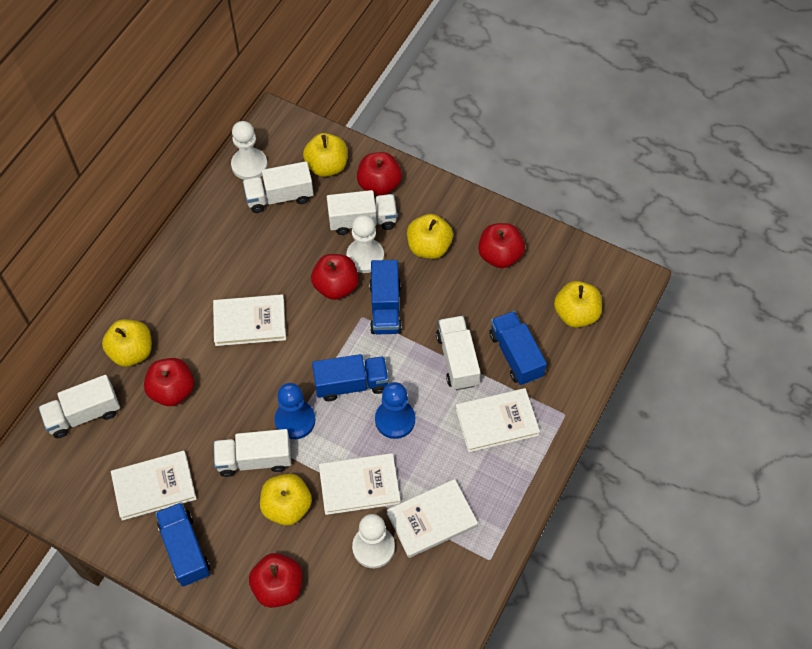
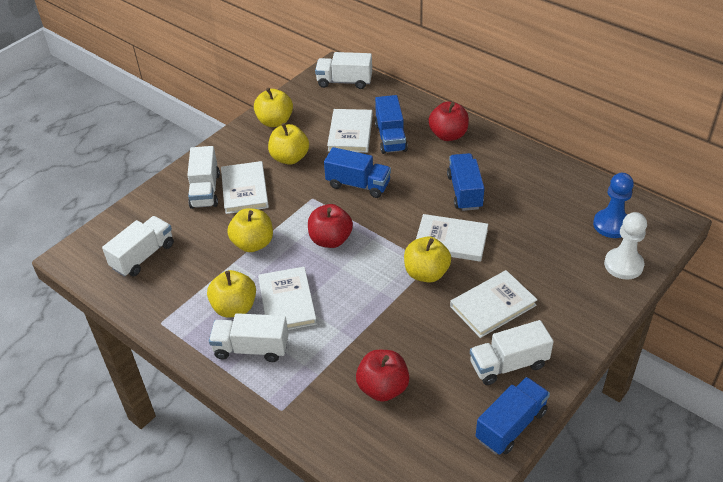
blue pawn: [274,383,315,439] [375,382,415,439] = 2 -> [593,173,634,238] = 1
red apple: [144,358,194,406] [249,553,303,608] [311,254,359,300] [357,152,402,196] [478,223,525,268] = 5 -> [308,204,353,248] [356,350,410,402] [428,102,469,141] = 3
white pawn: [231,121,268,180] [346,215,384,273] [352,514,395,568] = 3 -> [604,212,647,280] = 1

